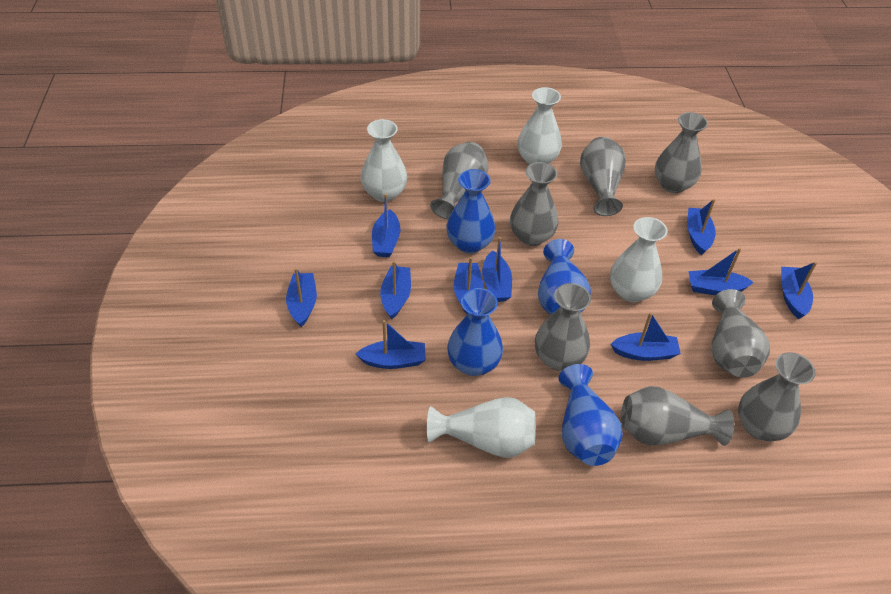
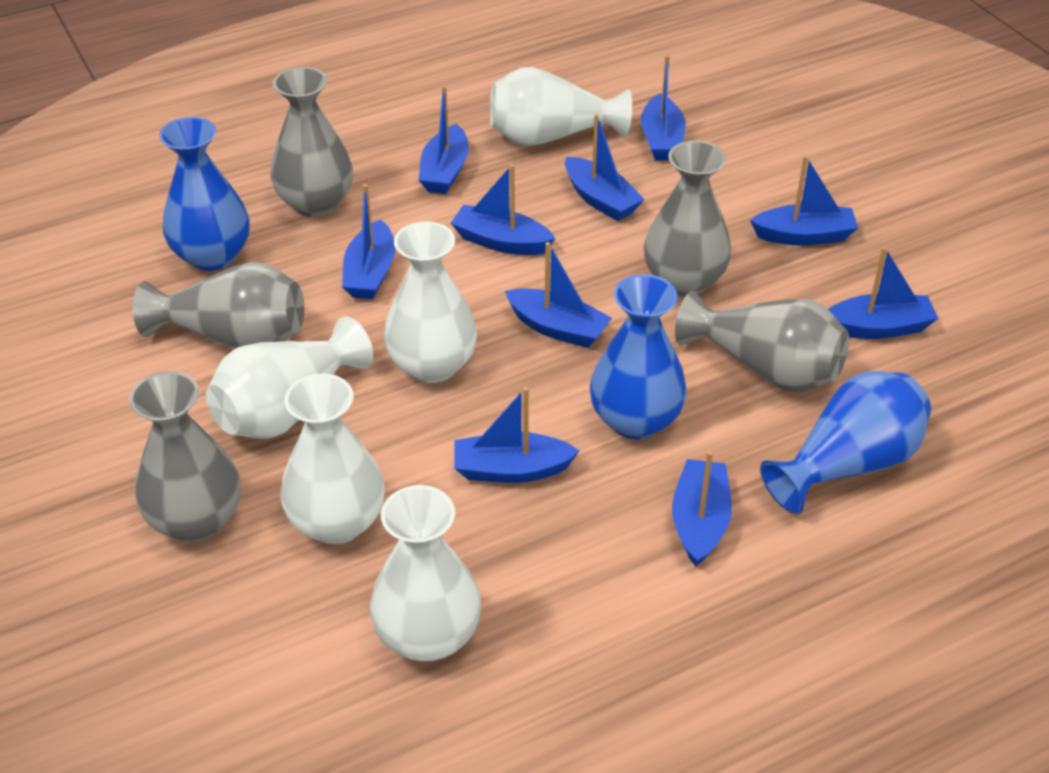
blue vase: [446,169,495,254] [447,288,503,376] [538,239,591,315] [559,364,623,466] = 4 -> [159,117,249,271] [590,274,687,439] [760,371,931,514] = 3
grey vase: [430,142,489,219] [510,162,558,246] [535,283,591,371] [580,137,626,216] [621,386,734,446] [655,112,708,193] [712,289,770,378] [738,352,816,441] = 8 -> [129,371,241,542] [133,262,304,349] [271,67,353,217] [644,140,731,296] [675,291,849,392] = 5
white vase: [361,119,407,202] [427,397,536,458] [518,87,562,165] [610,217,668,302] = 4 -> [206,316,373,439] [280,373,384,544] [370,485,481,661] [384,221,477,383] [490,67,632,146] = 5

